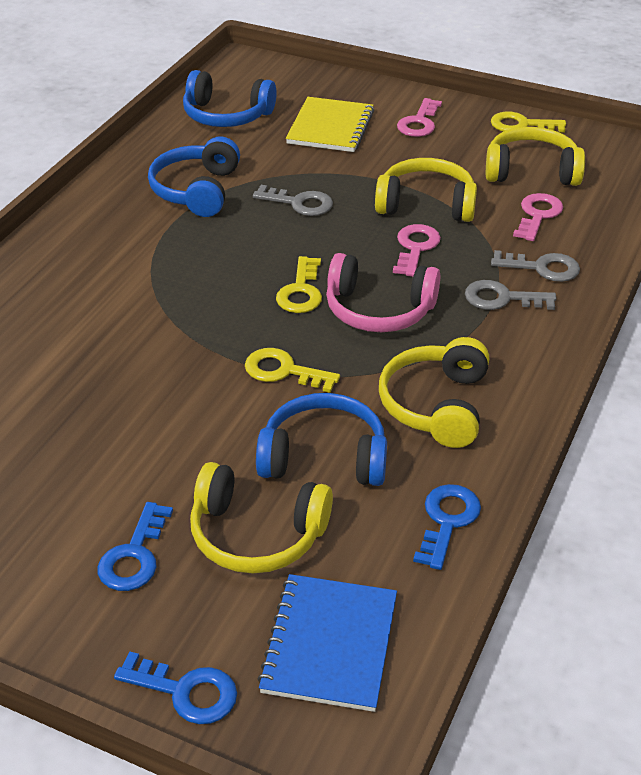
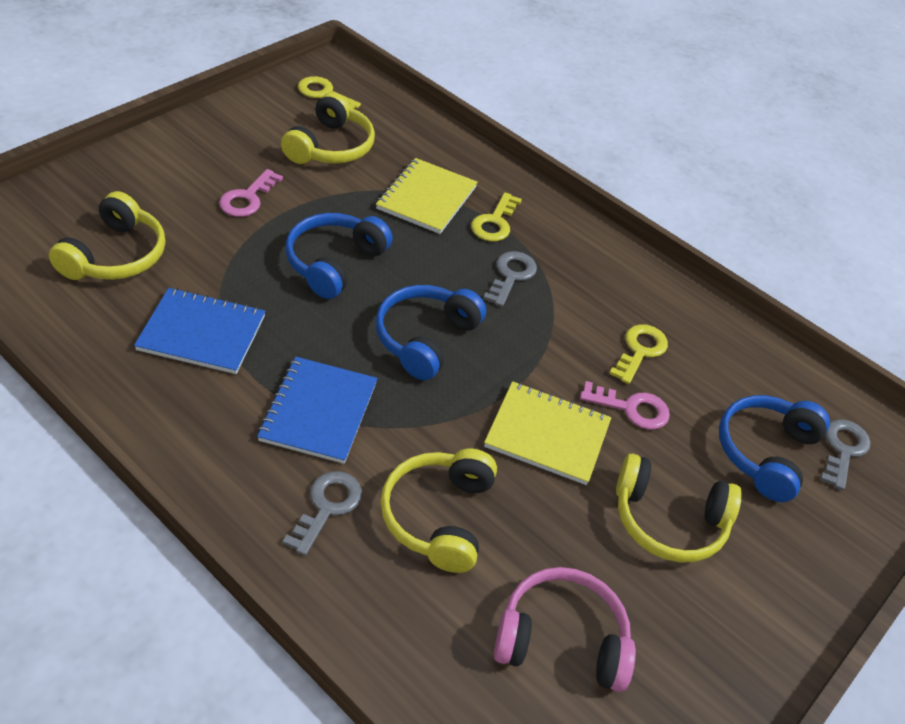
blue key: [97,502,173,591] [114,651,237,724] [413,484,481,570] = 3 -> none = 0
blue notebook: [257,574,397,712] = 1 -> [134,288,266,374] [257,357,378,464] = 2
pink key: [393,224,441,277] [397,98,442,137] [513,193,563,241] = 3 -> [219,169,283,217] [580,381,670,430] = 2
yellow notebook: [286,97,374,152] = 1 -> [376,158,478,234] [484,381,611,485] = 2

